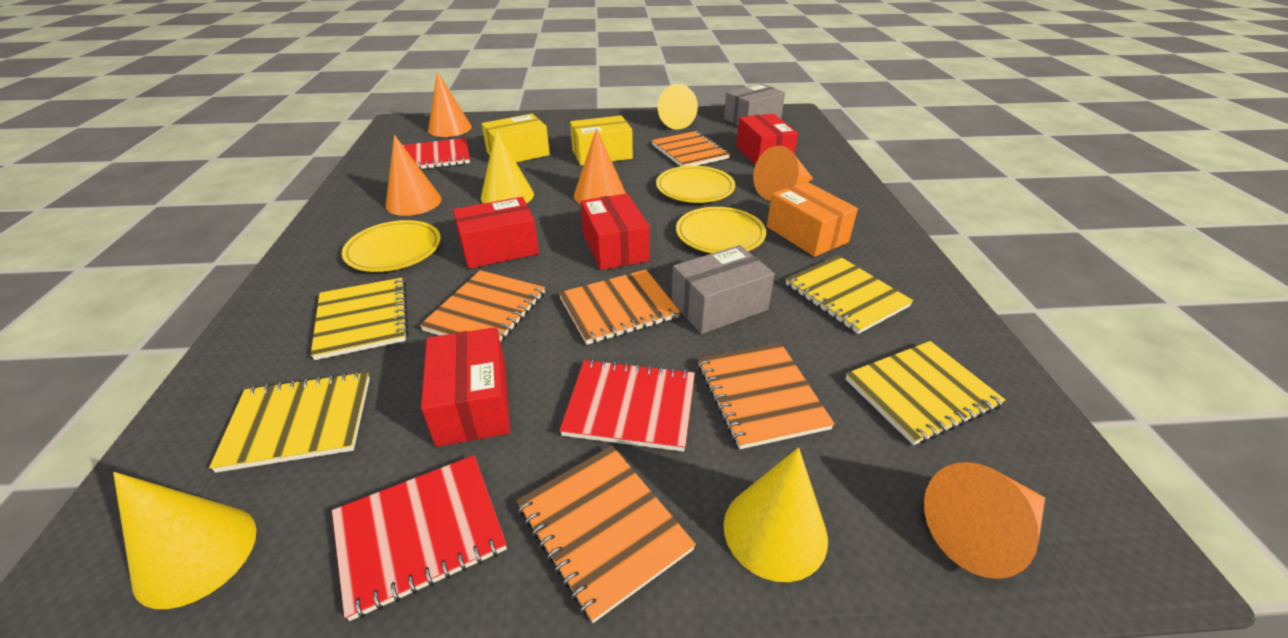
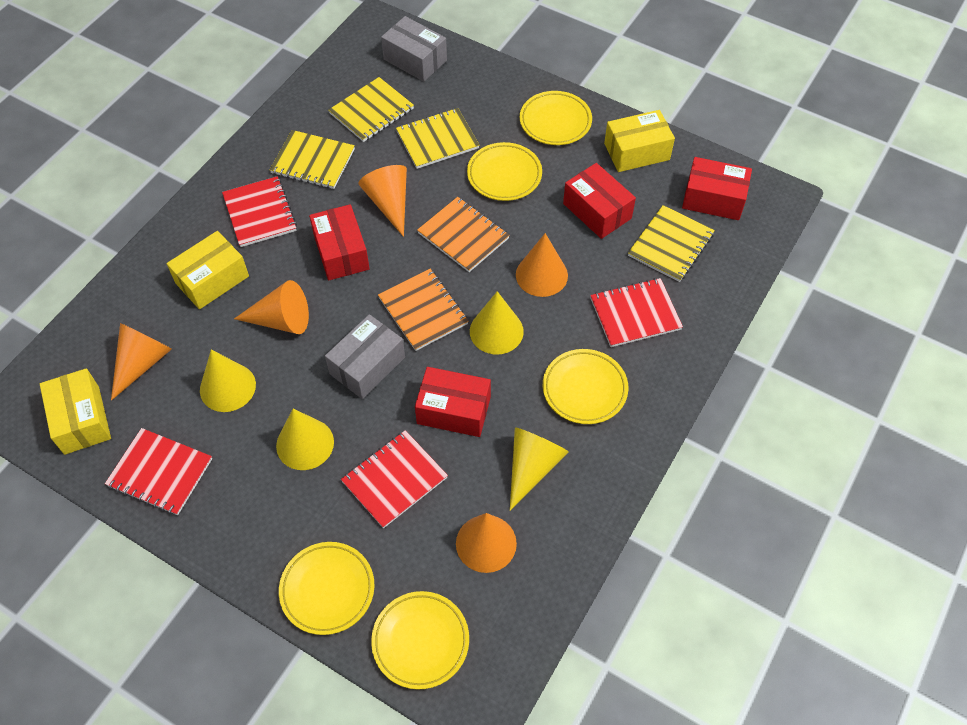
orange box: [767,182,858,257] = 1 -> none = 0
orange notebook: [420,270,545,342] [517,446,696,623] [559,270,680,345] [652,131,730,166] [698,343,835,449] = 5 -> [378,269,469,351] [417,197,510,272] = 2
red notebook: [332,455,507,621] [403,138,470,169] [560,359,695,452] = 3 -> [105,428,212,515] [222,176,297,247] [341,430,448,528] [590,278,683,347] = 4
yellow box: [482,114,550,162] [570,116,633,165] = 2 -> [40,368,111,455] [167,231,249,309] [604,110,675,172] = 3
yellow plate: [342,220,441,272] [656,166,735,203] [676,207,766,253] = 3 -> [279,542,375,635] [371,591,469,690] [467,142,542,201] [520,91,592,145] [543,349,628,424] = 5

